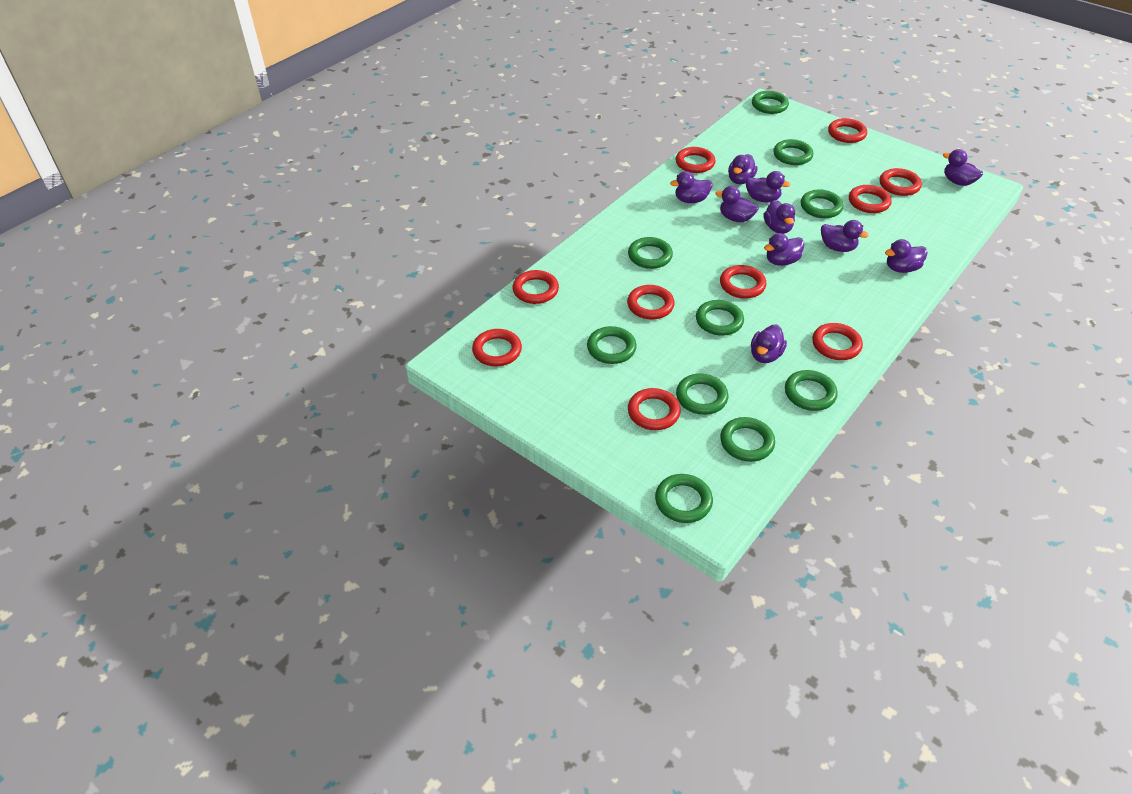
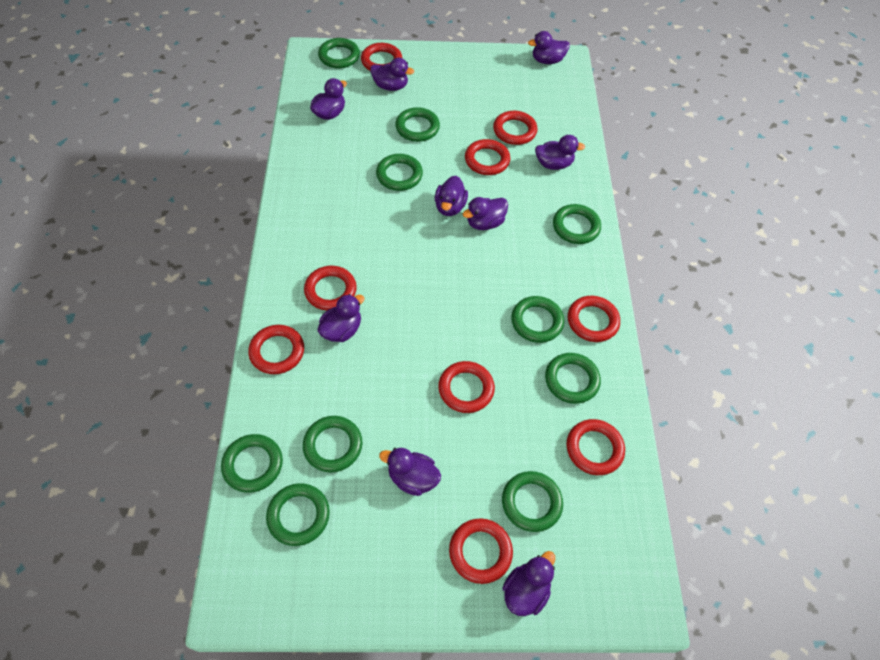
purple duck: [670,171,712,203] [716,186,759,222] [728,154,757,184] [746,171,791,202] [751,325,787,363] [764,200,795,234] [764,233,804,266] [821,220,869,252] [885,239,927,273] [943,149,983,186] = 10 -> [310,78,347,120] [317,294,365,342] [370,58,414,91] [379,448,441,496] [435,176,468,216] [463,197,508,230] [502,551,555,616] [528,31,570,64] [535,135,585,170] = 9
red ring: [472,329,522,367] [512,270,559,304] [627,285,675,319] [628,388,681,430] [676,147,715,173] [720,265,766,299] [812,323,863,360] [828,118,867,143] [849,185,892,213] [879,168,922,196] = 10 -> [248,325,304,374] [304,266,357,311] [361,43,402,71] [438,361,495,413] [449,518,513,584] [465,139,510,175] [493,111,537,145] [566,419,625,475] [568,296,620,342] = 9

